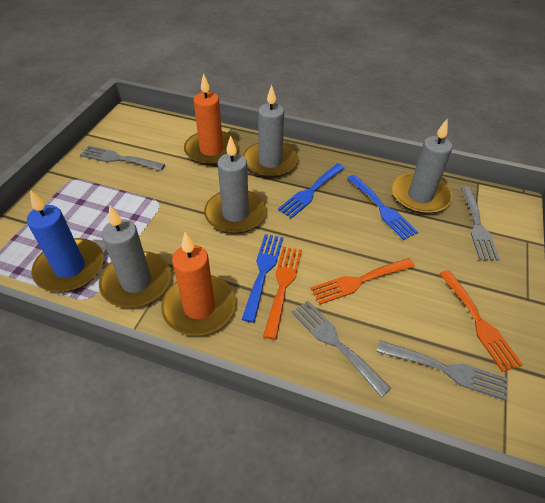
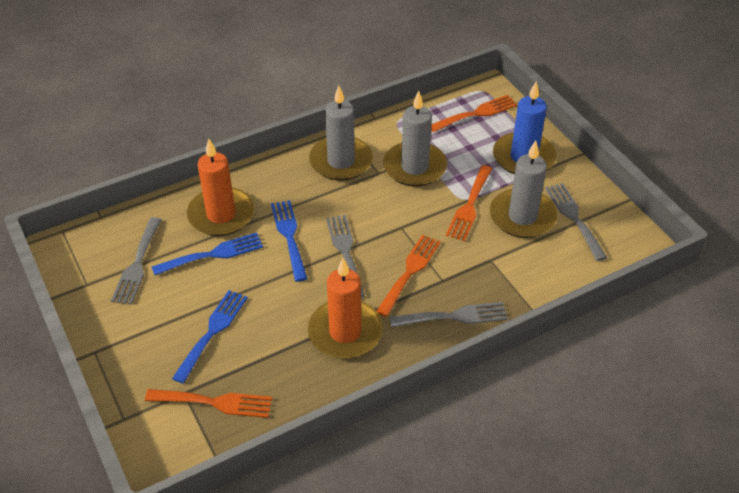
grey candle: [99,205,171,308] [204,135,266,234] [243,85,298,178] [392,119,452,214] = 4 -> [309,86,373,181] [383,91,447,187] [490,140,557,238] = 3
orange fork: [263,247,302,340] [311,258,415,304] [439,270,523,372] = 3 -> [145,389,272,418] [376,235,441,317] [431,95,517,132] [446,165,492,241] = 4

